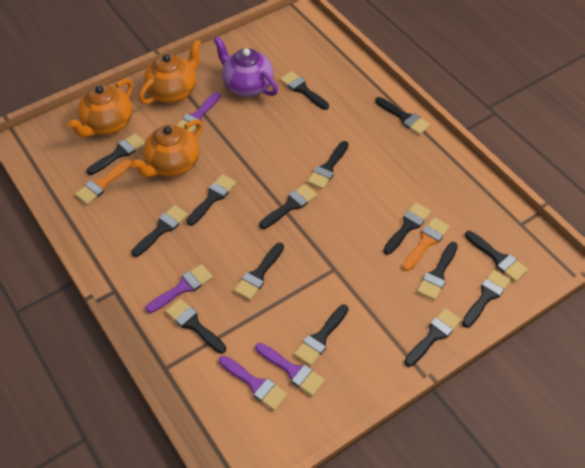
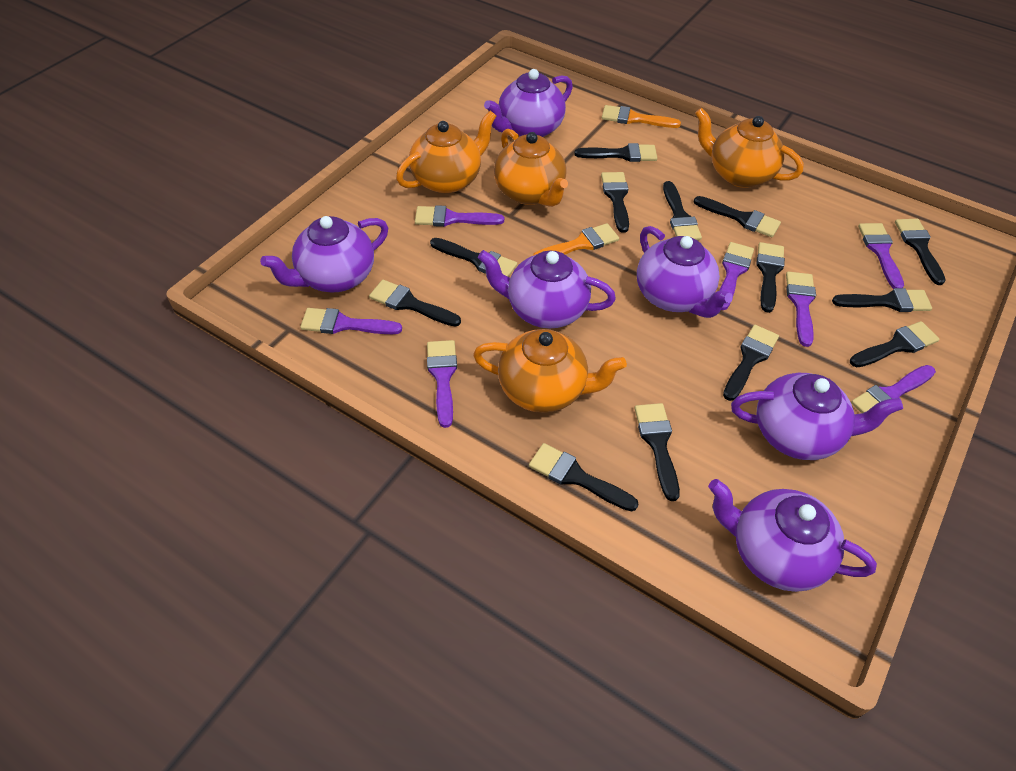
black brush: [87,133,145,175] [131,205,188,257] [165,299,226,354] [187,174,236,226] [234,243,284,300] [259,184,317,229] [280,71,329,110] [294,304,348,366] [307,141,349,189] [375,97,430,135] [383,203,431,255] [404,308,461,367] [417,242,458,300] [462,270,511,328] [465,231,528,282] = 15 -> [369,280,461,327] [430,238,517,277] [529,443,638,512] [574,143,657,162] [601,172,629,233] [634,403,680,501] [663,181,702,240] [694,196,781,237] [723,325,779,401] [756,242,785,313] [832,288,932,312] [850,321,940,367] [895,219,946,285] = 13
orange teapot: [67,79,133,137] [131,119,203,177] [139,39,201,104] = 3 -> [396,111,496,194] [473,329,627,413] [494,129,568,207] [695,108,804,188] = 4
purple brush: [146,264,213,313] [176,92,221,133] [219,356,288,411] [255,343,325,396] = 4 -> [300,308,402,334] [415,205,504,227] [427,340,457,428] [719,242,754,310] [786,272,816,347] [851,365,936,413] [858,223,904,289] = 7
purple teapot: [213,36,278,97] = 1 -> [260,216,388,293] [478,250,616,329] [484,69,573,137] [637,226,733,318] [708,479,877,592] [731,373,903,460] = 6

